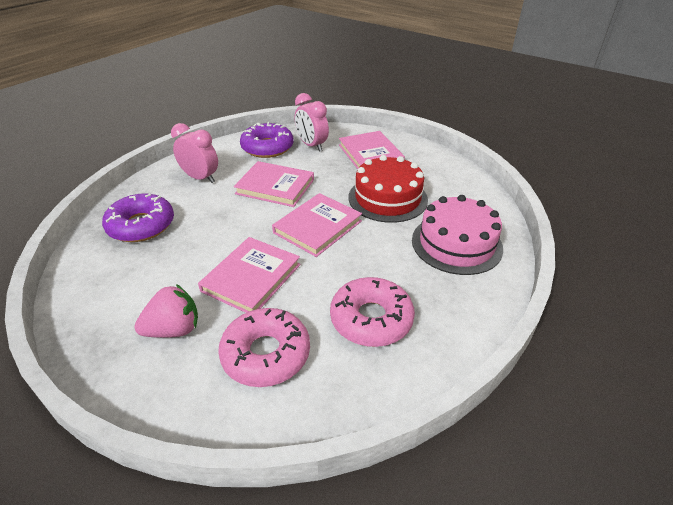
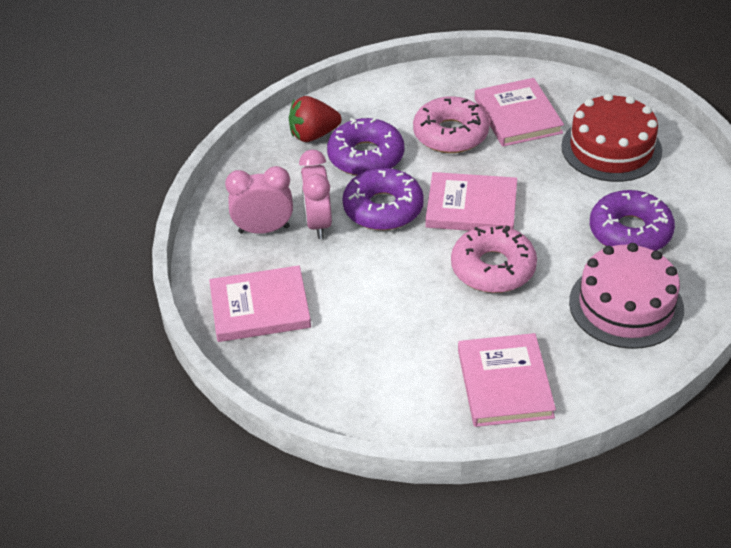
pink strawberry: [134,284,198,338] = 1 -> none = 0
purple donut: [102,193,174,242] [240,122,294,158] = 2 -> [327,118,404,176] [342,168,424,230] [590,190,675,251] = 3
red strawberry: none = 0 -> [289,96,341,142] = 1

